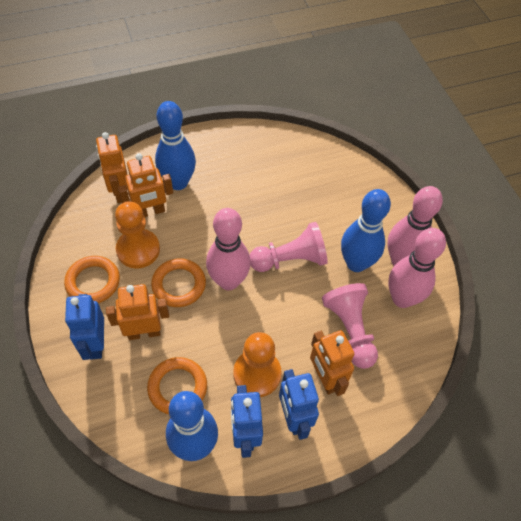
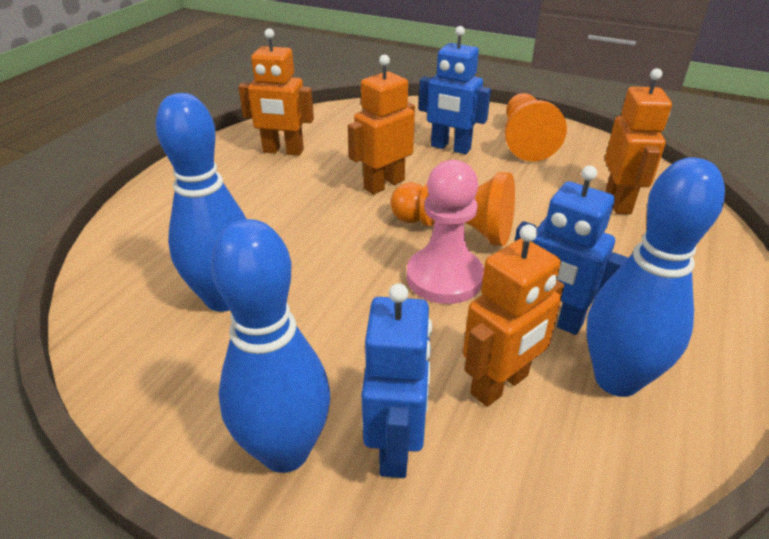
orange ring: [64,256,120,303] [147,357,207,414] [151,258,206,307] = 3 -> none = 0
pink bowling pin: [206,208,251,290] [388,186,443,266] [388,228,446,308] = 3 -> none = 0
pink pawn: [250,222,328,272] [322,283,378,369] = 2 -> [407,160,484,304] = 1

